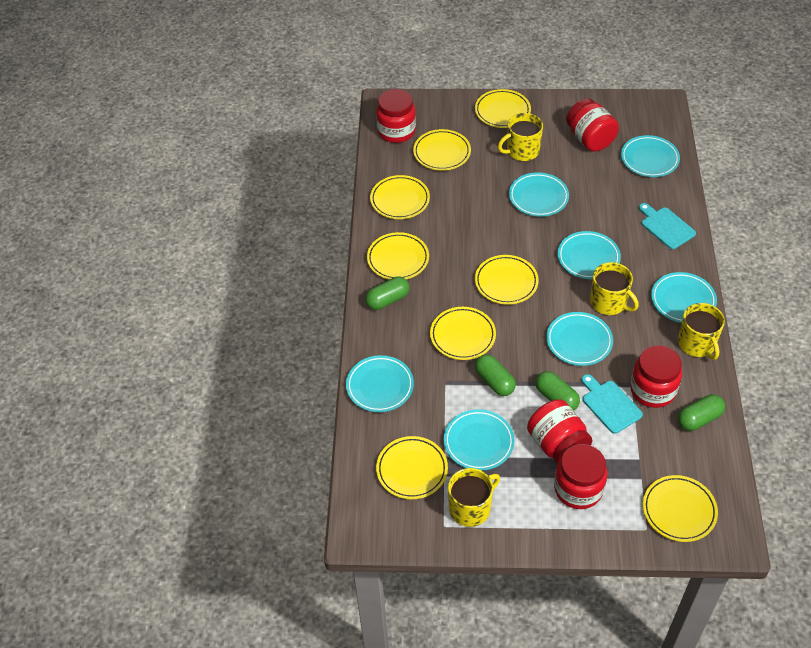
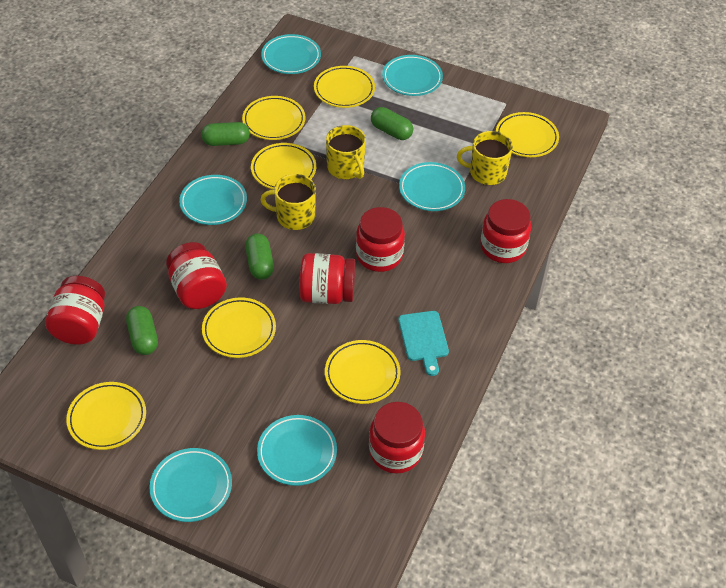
red jar: [376,89,416,143] [527,400,592,464] [554,444,607,509] [566,99,619,151] [630,345,682,408] = 5 -> [45,276,105,345] [166,242,227,309] [300,253,355,304] [356,207,405,272] [369,402,425,474] [480,199,531,263] = 6
turquoise cutting board: [581,374,643,434] [639,203,696,249] = 2 -> [398,311,449,376] = 1
turquoise plate: [346,355,414,412] [444,409,514,471] [509,172,569,217] [546,312,613,366] [558,231,621,279] [621,135,680,177] [651,272,717,323] = 7 -> [149,448,232,522] [179,175,247,225] [257,415,337,486] [261,34,321,74] [382,55,443,96] [399,162,465,211] = 6
yellow mug: [448,468,500,527] [498,113,543,161] [590,262,639,315] [678,303,725,360] = 4 -> [261,174,316,230] [326,125,366,179] [457,131,513,185] = 3
yellow plate: [367,232,429,280] [370,175,430,219] [376,436,448,499] [413,129,471,171] [430,307,496,360] [475,89,531,128] [475,255,539,305] [643,475,718,542] = 8 -> [66,382,146,450] [202,298,276,358] [242,96,305,140] [251,143,316,190] [314,66,375,108] [325,340,401,404] [496,112,559,157] = 7

